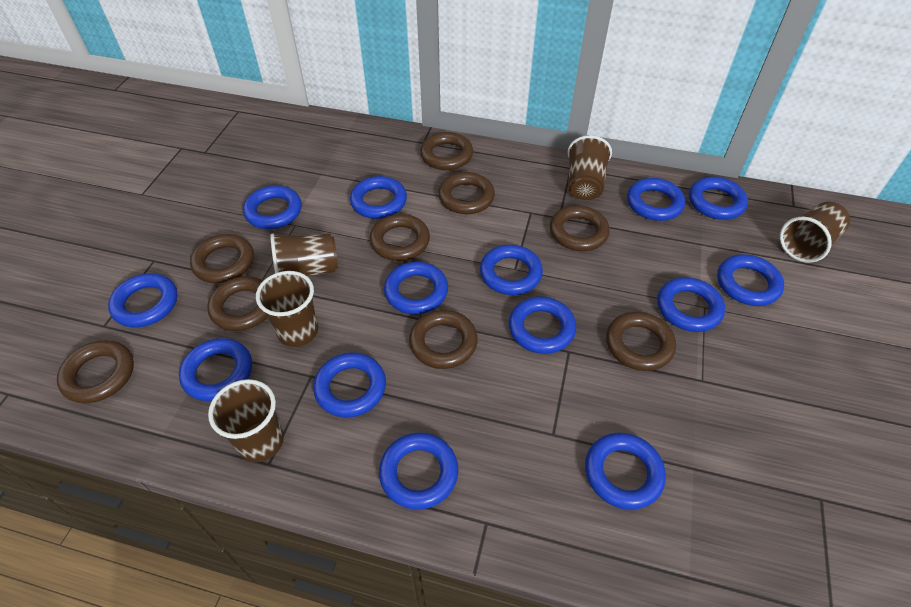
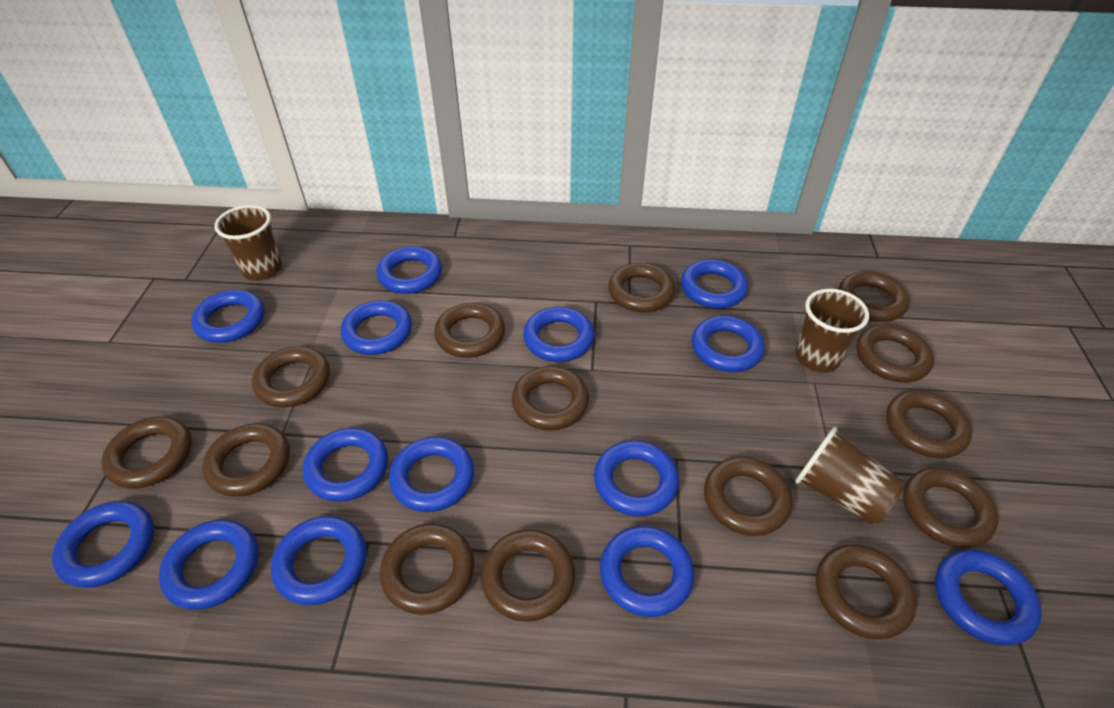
brown cup: [208,379,284,463] [256,271,318,347] [270,233,338,276] [568,135,612,200] [780,202,850,263] = 5 -> [214,205,282,281] [795,289,869,373] [795,427,904,525] = 3
brown ring: [57,340,134,403] [190,234,254,283] [207,276,268,331] [370,214,430,261] [409,310,478,369] [420,132,473,170] [438,172,495,214] [550,205,610,251] [606,312,676,371] = 9 -> [101,416,192,489] [202,423,290,497] [252,346,330,408] [380,523,474,615] [434,303,505,358] [481,529,575,622] [512,366,589,430] [608,263,675,312] [704,457,793,536] [816,544,917,639] [838,271,910,322] [856,325,934,382] [886,390,972,458] [903,467,999,548] = 14

